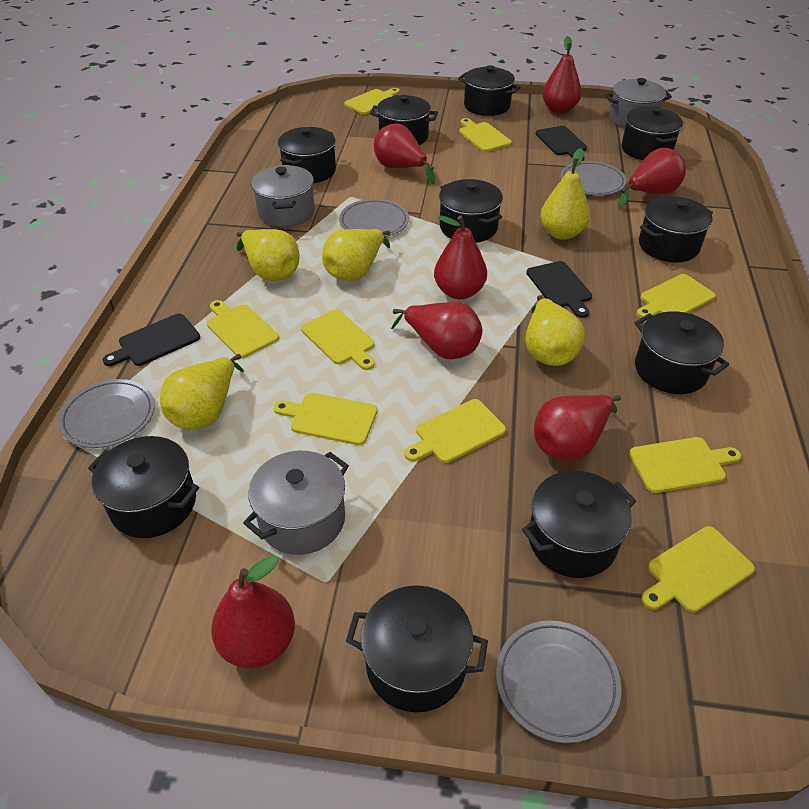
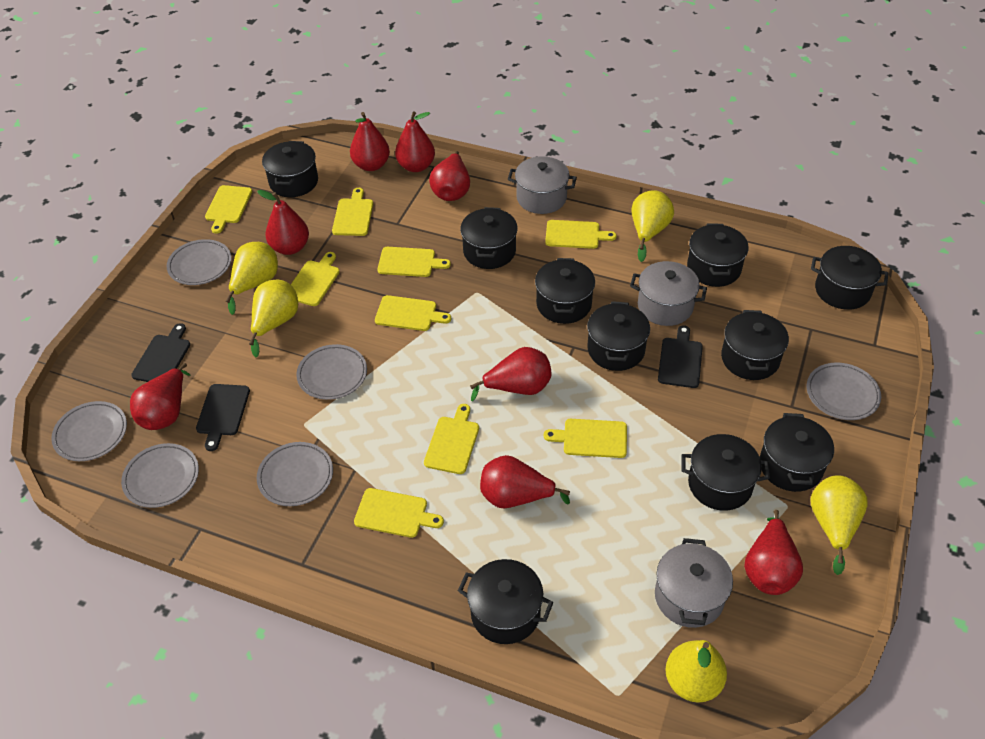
grey plate: [58,379,155,448] [339,199,409,237] [496,621,621,743] [560,161,627,196] = 4 -> [51,401,127,461] [121,443,199,508] [167,239,232,285] [257,442,333,506] [296,344,367,400] [807,363,881,420] = 6
red pear: [211,556,295,668] [374,124,435,184] [391,302,483,359] [434,215,487,299] [534,395,621,461] [542,36,582,114] [618,148,686,209] = 7 -> [130,363,190,430] [257,190,309,255] [350,112,390,171] [395,111,435,172] [429,151,470,201] [470,347,551,401] [480,455,570,508] [744,510,803,595] = 8

